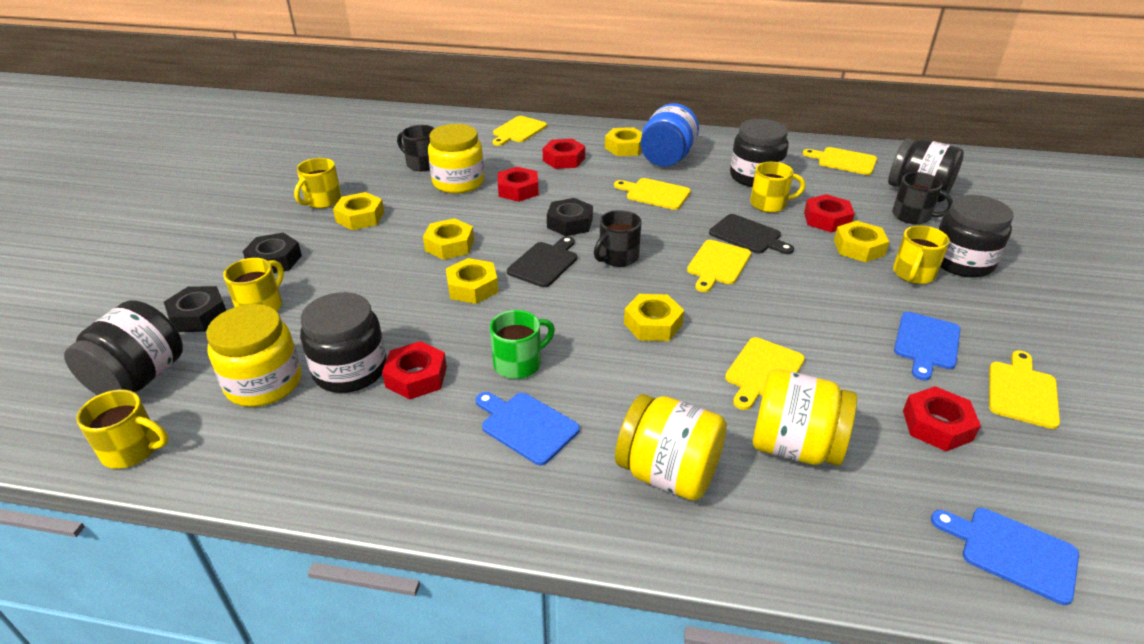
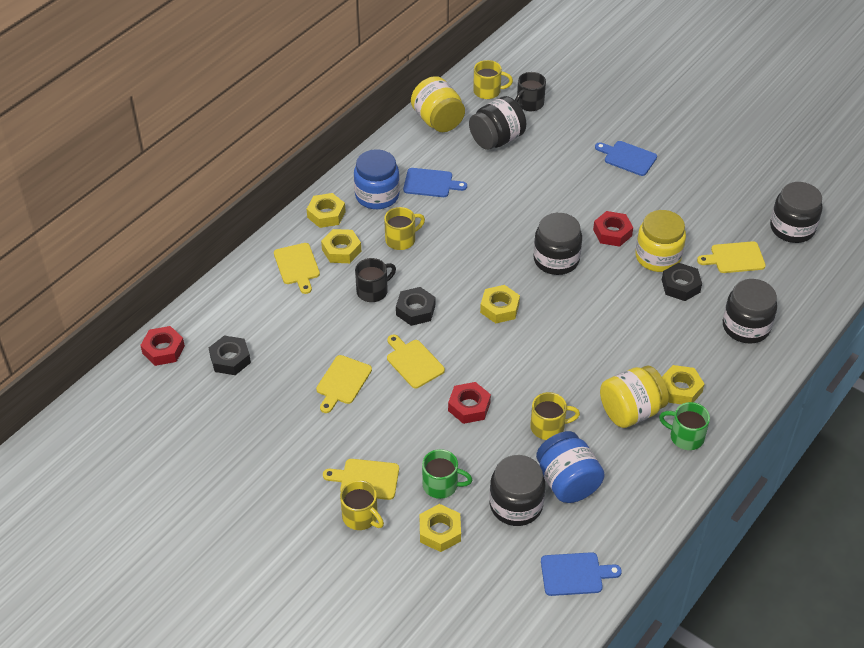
black cutting board: [507,236,577,287] [709,214,794,254] = 2 -> none = 0
black mug: [397,125,435,171] [594,210,642,267] [892,172,953,224] = 3 -> [355,258,396,302] [515,72,546,111] = 2
blue jar: [641,103,699,167] = 1 -> [354,149,400,209] [536,431,605,503] = 2
green mug: [490,310,555,379] = 1 -> [422,449,472,499] [659,402,710,450] = 2
red nut: [382,341,447,400] [498,167,539,202] [543,139,585,169] [804,194,855,233] [903,386,981,451] = 5 -> [140,326,185,366] [448,382,491,424] [593,211,633,247] = 3
yellow cutting board: [493,116,547,146] [614,178,691,210] [687,240,751,292] [725,337,805,410] [803,147,877,175] [989,350,1060,429] = 6 -> [274,243,320,294] [316,355,372,413] [323,459,399,500] [387,335,445,388] [697,241,766,273] = 5
yellow jar: [206,304,301,407] [428,124,484,194] [615,394,727,501] [753,369,857,466] = 4 -> [411,76,465,132] [600,365,669,428] [635,210,686,272] = 3
yellow mug: [76,389,168,469] [223,258,284,311] [294,158,342,208] [750,162,805,213] [893,225,950,284] = 5 -> [340,480,384,530] [384,207,425,250] [473,60,513,99] [530,392,580,440] = 4
yellow nut: [333,192,384,230] [423,218,474,260] [446,258,498,304] [605,127,642,156] [624,294,684,341] [834,221,889,262] = 6 -> [307,193,346,228] [321,229,361,263] [420,504,461,552] [480,285,520,323] [662,365,704,404] = 5

